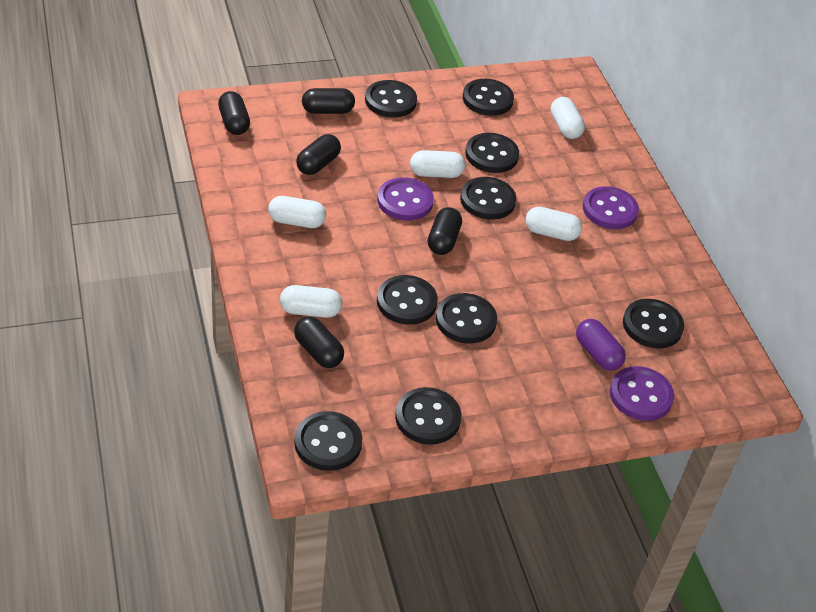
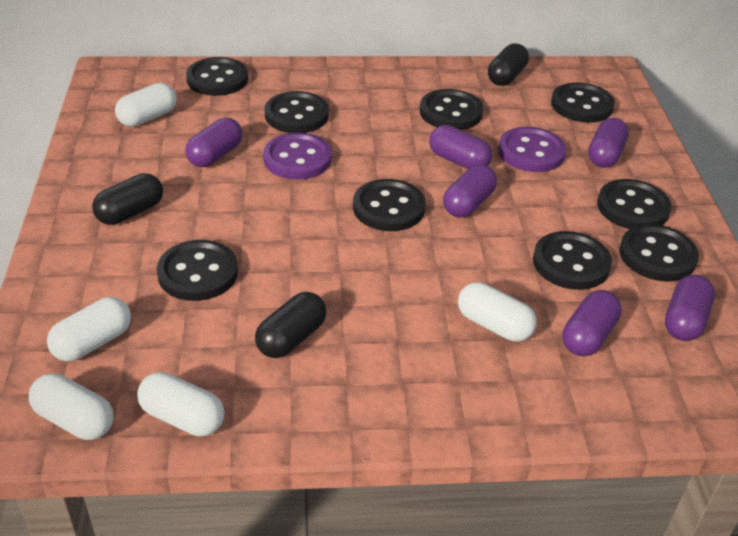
black capsule: [218,91,250,135] [294,317,344,368] [296,134,341,175] [302,88,355,114] [428,207,462,255] = 5 -> [92,173,163,225] [255,292,327,358] [488,43,529,86] = 3
purple button: [377,177,434,221] [583,186,639,229] [610,366,674,421] = 3 -> [263,133,332,179] [498,127,566,172] = 2
purple capsule: [576,319,626,371] = 1 -> [185,118,243,167] [429,125,492,169] [443,165,497,217] [562,290,622,356] [588,118,629,168] [665,274,715,341] = 6

